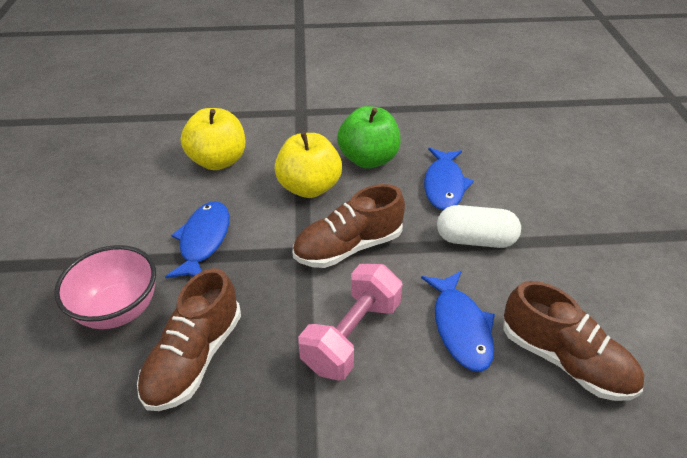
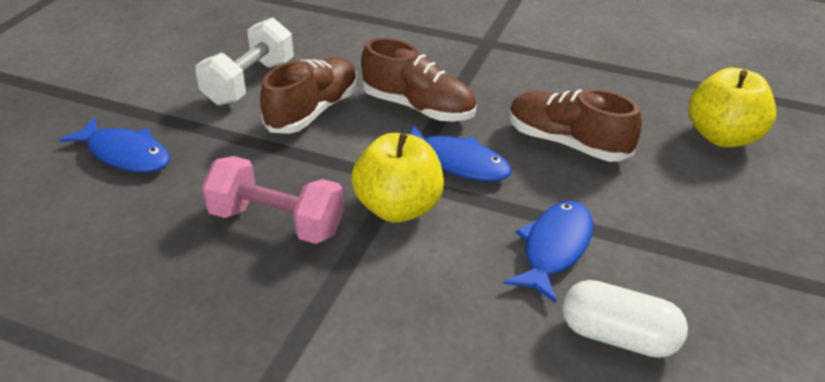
green apple: [337,106,401,169] = 1 -> none = 0
pink bowl: [54,245,156,329] = 1 -> none = 0
white dumbbell: none = 0 -> [195,18,294,106] = 1

